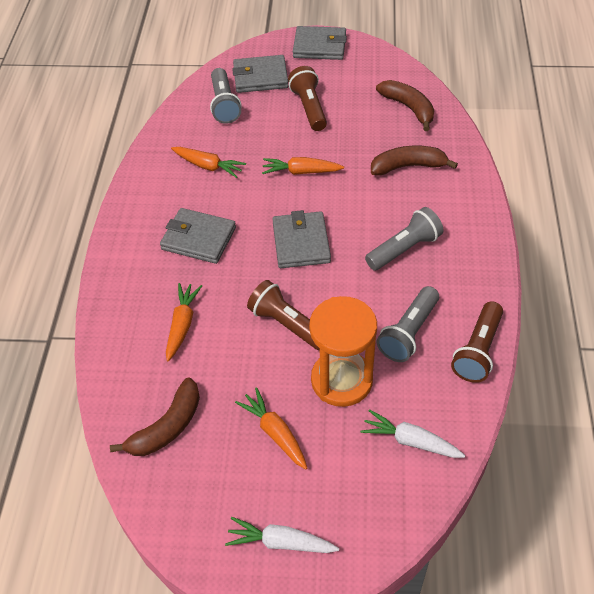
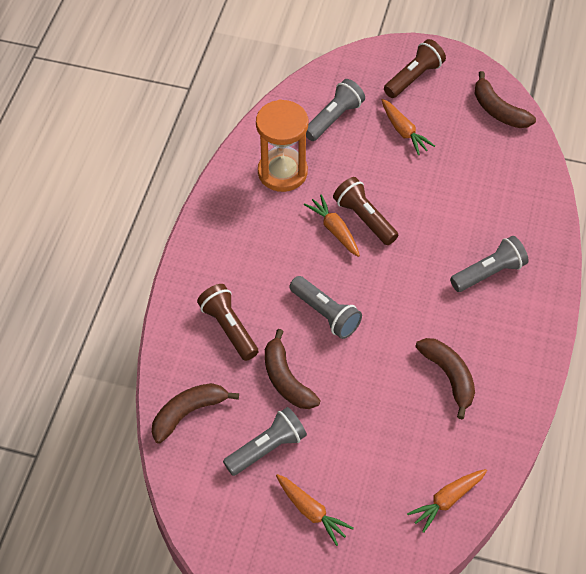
brown banana: [110,377,200,456] [371,146,458,176] [376,80,434,131] = 3 -> [152,383,239,444] [265,329,320,409] [415,338,475,419] [474,71,536,128] = 4
grey flashlight: [210,68,242,124] [365,207,444,271] [377,286,439,362] = 3 -> [223,407,307,476] [289,276,362,339] [306,79,365,141] [450,236,529,292] = 4
grey wallet: [160,208,236,264] [232,55,289,93] [272,210,331,268] [293,26,347,60] = 4 -> none = 0
white carrot: [225,517,339,553] [360,409,465,458] = 2 -> none = 0

